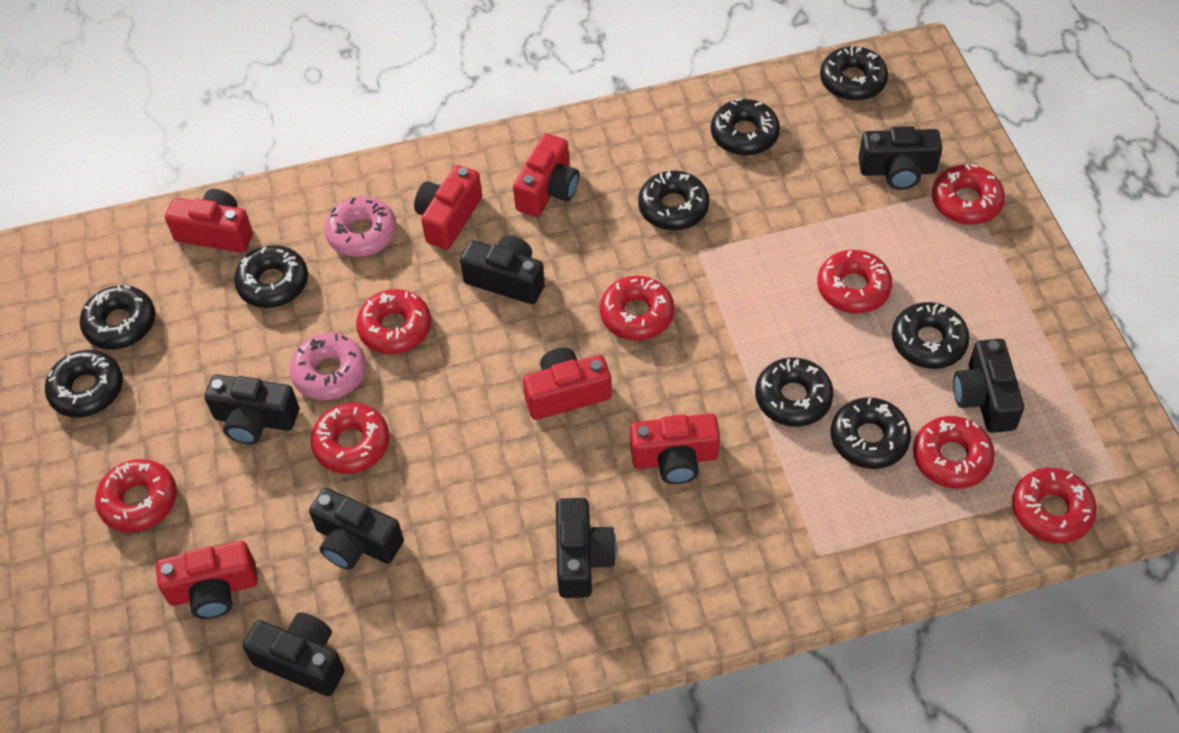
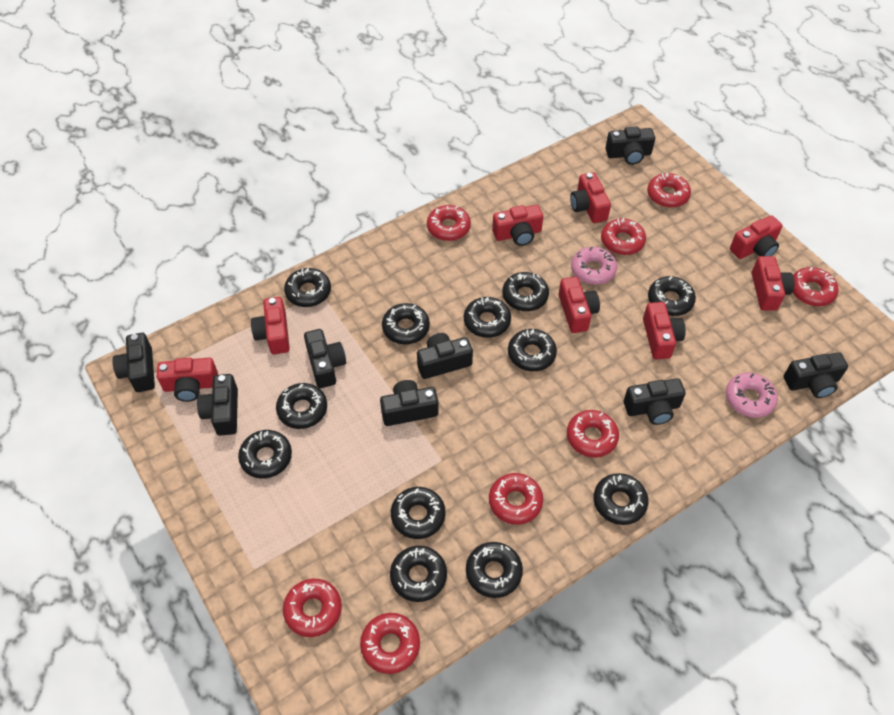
black camera: [205,374,299,444] [243,612,345,696] [309,488,404,570] [460,235,545,304] [556,498,617,598] [858,126,942,190] [953,339,1024,433] = 7 -> [112,333,155,392] [197,374,238,436] [304,329,346,388] [380,380,439,426] [417,333,473,379] [605,126,655,165] [624,378,686,425] [783,352,848,398] = 8
black donut: [45,350,123,418] [80,285,155,350] [234,245,308,308] [638,171,709,230] [711,98,780,156] [755,357,834,427] [820,46,888,101] [831,397,911,469] [892,302,970,369] = 9 -> [238,430,292,479] [276,383,327,429] [284,268,331,307] [382,303,430,344] [390,546,447,602] [391,487,445,539] [464,297,511,338] [466,542,523,598] [502,272,549,311] [508,329,557,371] [593,473,648,525] [648,276,696,316] = 12
red camera: [156,541,258,619] [165,189,253,253] [414,165,482,249] [513,134,579,217] [523,348,612,420] [630,413,720,484] = 6 -> [157,358,218,402] [251,297,290,354] [492,205,543,246] [558,277,600,333] [570,172,611,223] [643,302,686,359] [730,215,782,259] [752,256,794,310] = 8

